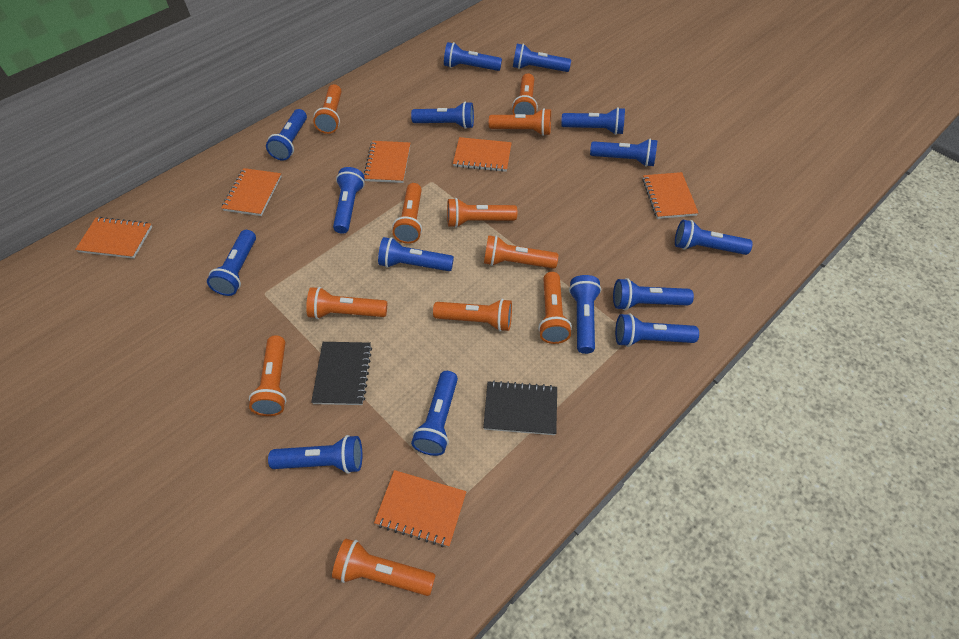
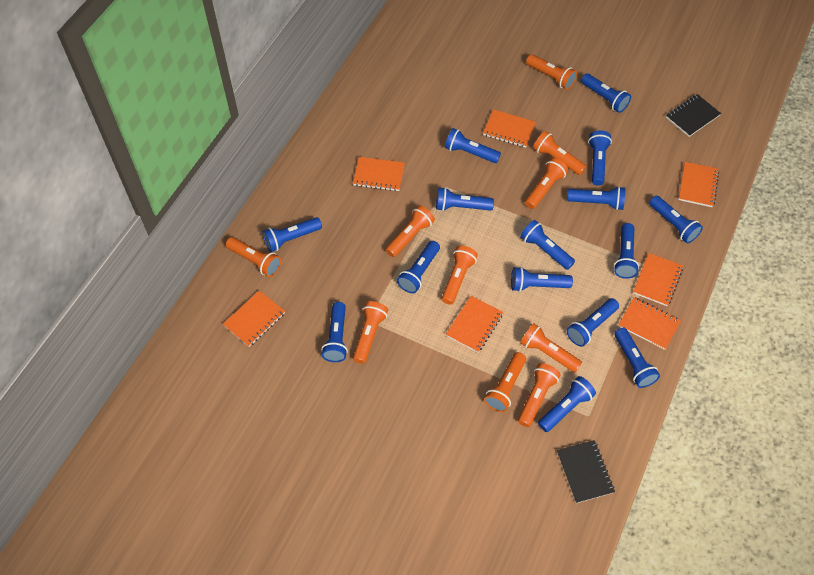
orange flashlight: [249,335,287,416] [306,287,387,319] [313,84,342,134] [332,539,436,596] [392,183,422,244] [433,299,512,331] [447,198,517,228] [484,235,558,269] [489,108,551,136] [512,73,538,115] [538,272,572,344] = 11 -> [226,237,281,277] [353,301,388,364] [386,205,435,257] [441,245,478,305] [484,352,526,412] [518,363,561,427] [520,323,582,373] [525,158,568,209] [526,54,577,90] [533,131,587,175] = 10
orange notebook: [75,217,152,259] [221,168,282,216] [364,141,410,183] [374,470,467,547] [453,137,512,172] [642,172,698,219] = 6 -> [223,290,285,347] [353,157,405,191] [446,296,503,353] [483,109,536,148] [618,297,681,350] [633,253,683,306] [678,162,719,207] = 7

